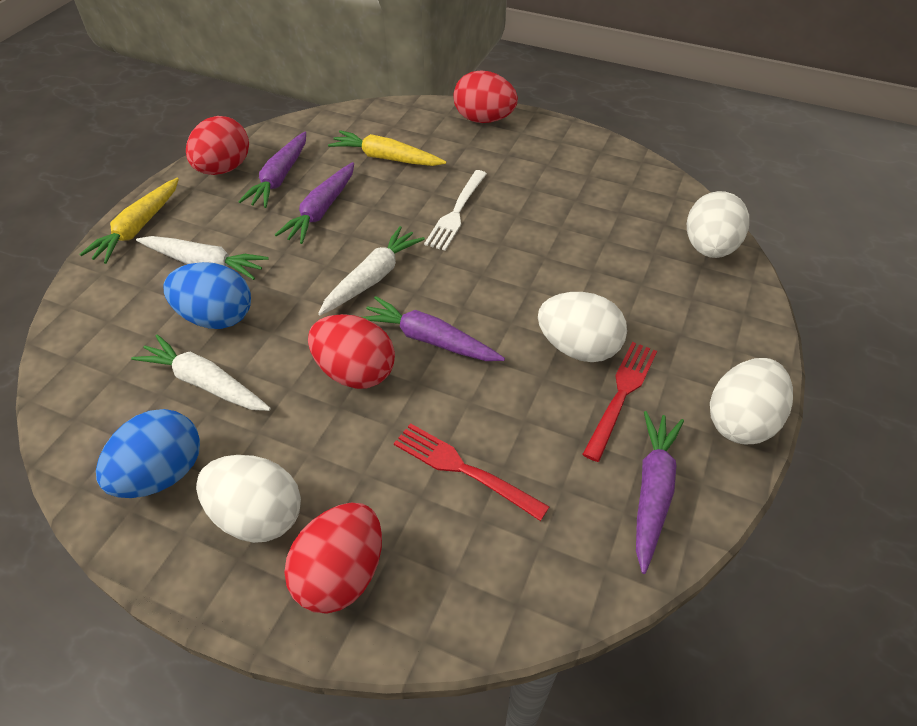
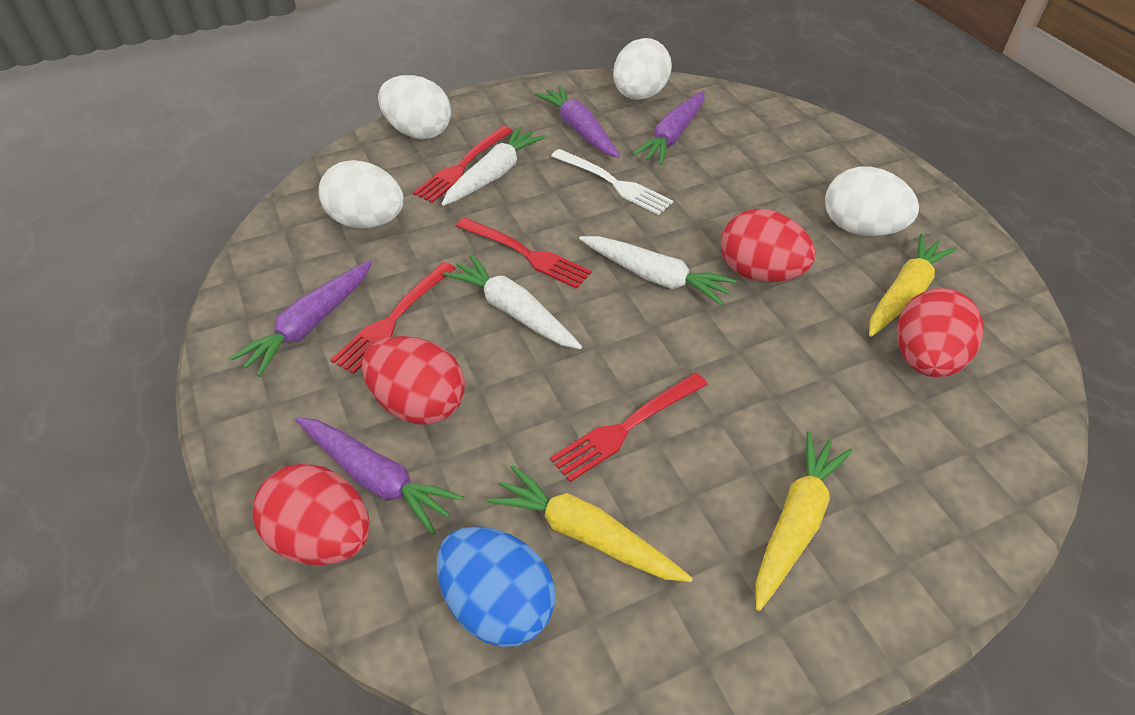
blue egg: [96,409,200,498] [163,262,251,329] = 2 -> [437,526,555,647] = 1
red fork: [394,423,550,521] [582,342,657,462] = 2 -> [331,262,456,374] [413,126,513,203] [456,217,592,289] [550,372,708,482] = 4
yellow carrot: [80,178,179,264] [328,130,446,166] = 2 -> [487,465,693,582] [756,431,853,611] [869,234,957,337] = 3

